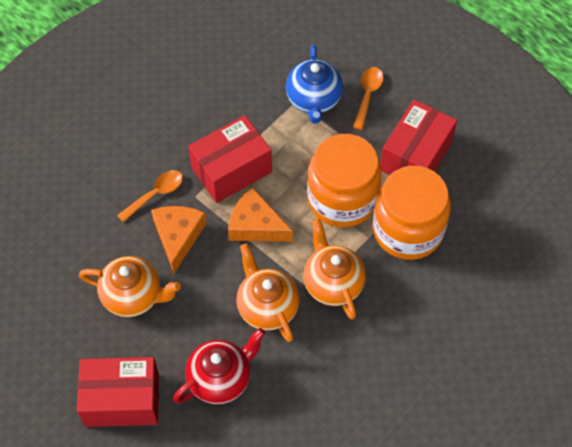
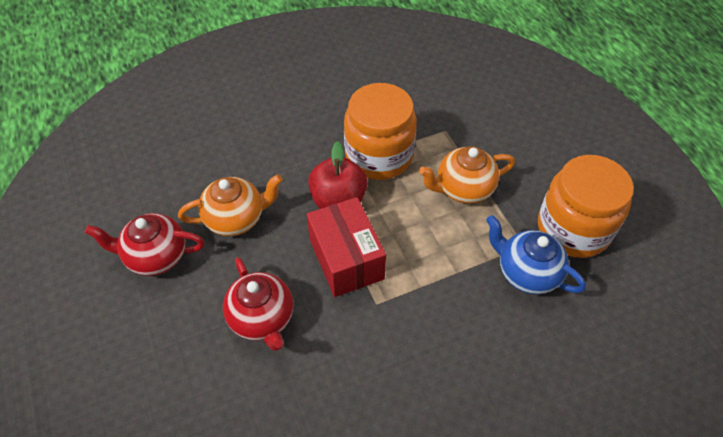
orange cheese: [151,206,207,273] [228,187,293,242] = 2 -> none = 0
orange spoon: [117,170,183,222] [353,67,384,130] = 2 -> none = 0
orange teapot: [79,256,181,317] [236,243,300,342] [303,218,366,319] = 3 -> [178,174,283,236] [419,146,515,204] = 2
red apple: none = 0 -> [308,141,368,209] = 1
red box: [77,357,159,427] [188,115,272,203] [380,100,457,175] = 3 -> [307,197,386,297] = 1
red teapot: [173,328,265,404] = 1 -> [85,213,205,276] [223,257,293,351] = 2

